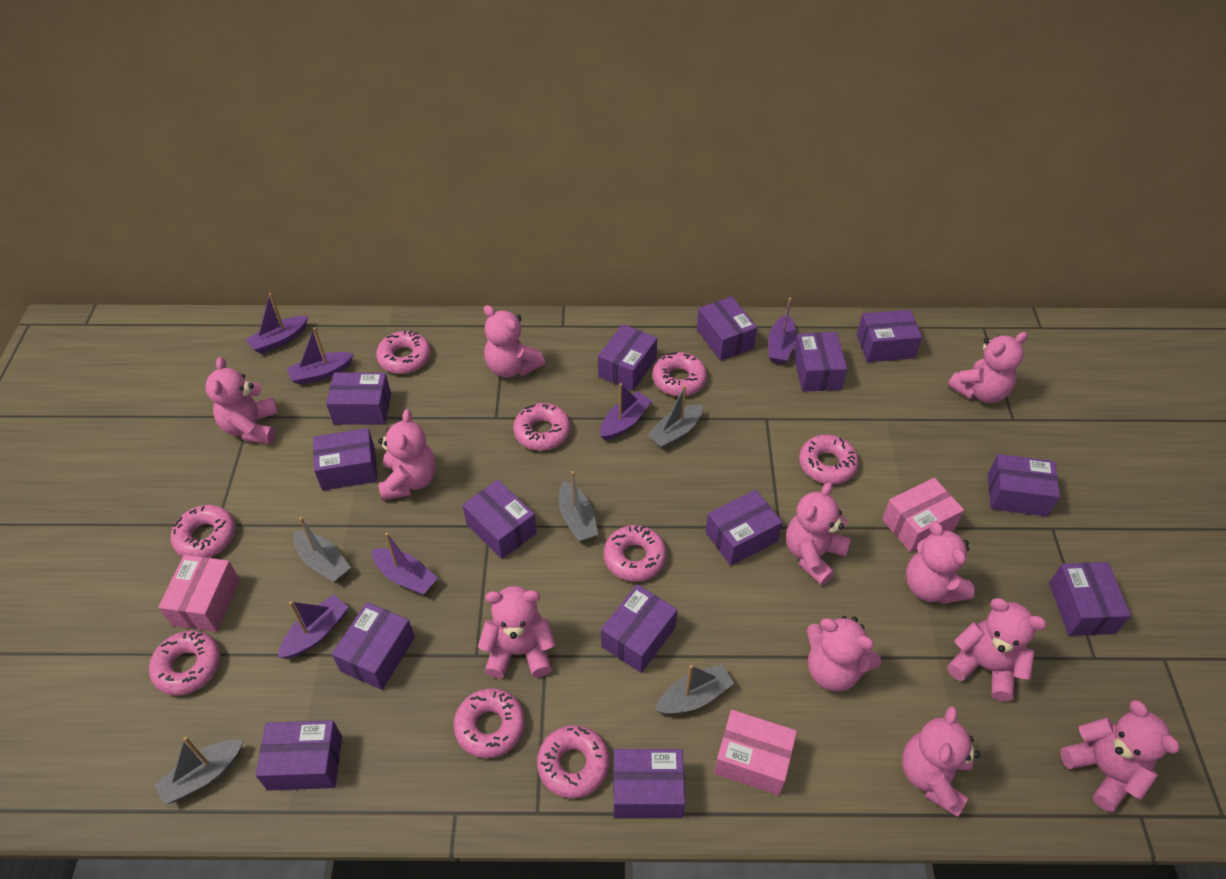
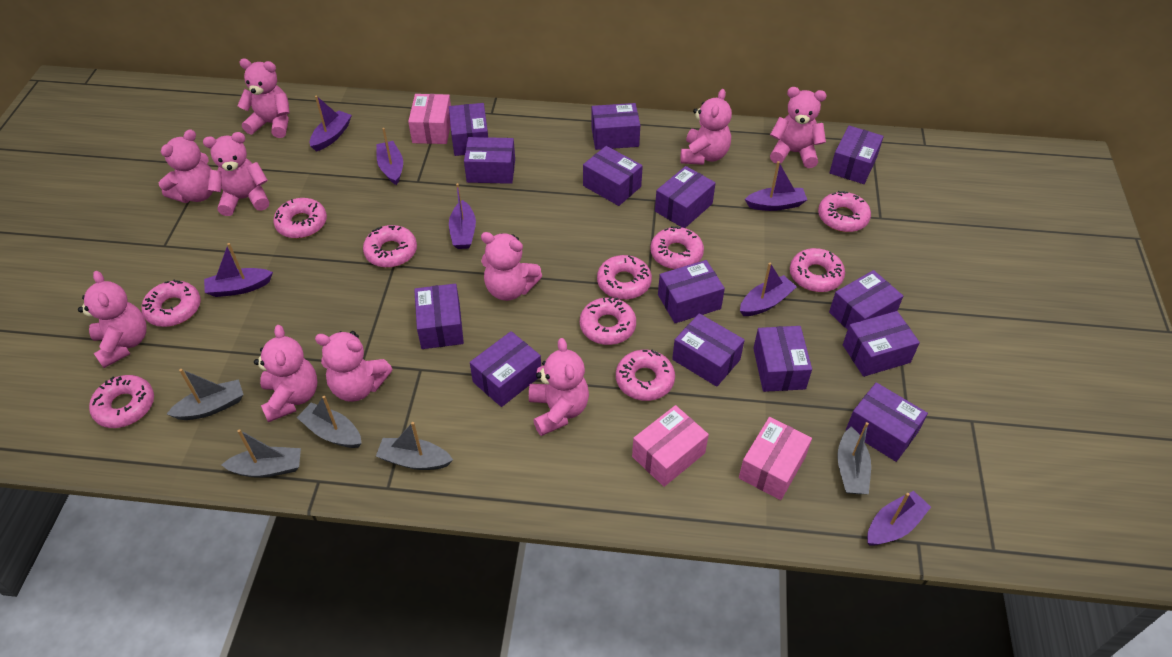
pink donut: [149,630,221,696] [171,505,236,557] [376,331,431,374] [454,688,525,758] [513,403,571,451] [537,725,610,799] [604,525,666,582] [652,352,707,396] [799,435,859,484] = 9 -> [89,375,154,428] [142,279,201,327] [273,198,327,238] [363,225,417,268] [580,297,636,345] [597,255,652,300] [616,349,675,401] [650,226,704,269] [790,248,845,292] [818,191,871,232] = 10
pink teddy bear: [206,357,278,444] [378,409,436,501] [478,586,556,679] [484,305,545,378] [786,482,851,585] [807,616,881,692] [902,706,980,817] [906,521,975,604] [947,598,1047,701] [948,332,1028,403] [1060,700,1180,812] = 11 -> [78,271,146,368] [159,129,213,203] [203,132,269,216] [238,59,290,138] [254,325,317,422] [315,331,392,402] [481,232,542,301] [529,338,589,436] [680,89,732,165] [770,87,827,168] = 10
purple boat: [246,293,308,354] [278,595,349,659] [287,327,354,385] [372,533,438,595] [600,383,652,441] [768,297,797,364] = 6 -> [204,243,273,297] [310,96,352,152] [377,128,403,185] [449,183,476,249] [740,263,797,316] [745,161,807,211] [867,491,931,546] = 7

